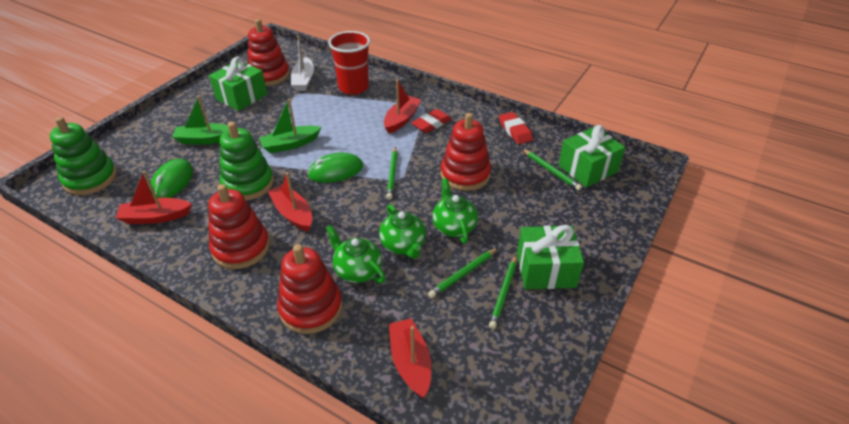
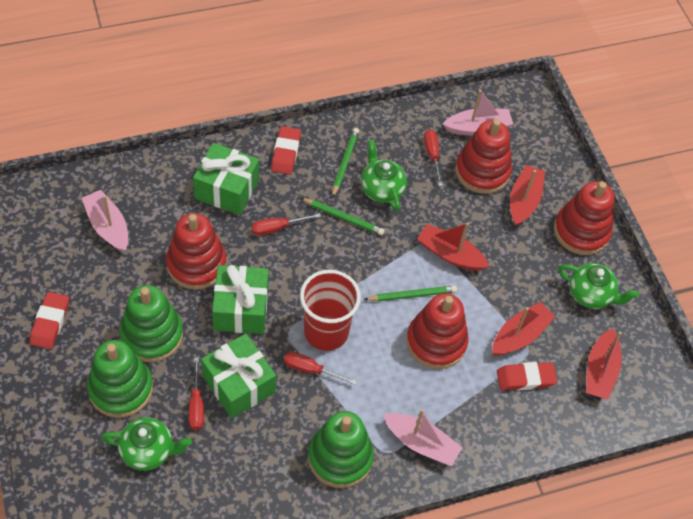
green boat: [172,95,229,145] [259,99,321,153] = 2 -> none = 0
green mouse: [149,159,193,198] [307,153,363,183] = 2 -> none = 0
green pencil: [386,147,398,200] [428,248,498,298] [489,255,517,329] [522,149,582,190] = 4 -> [301,198,384,235] [332,128,359,198] [364,285,457,301] = 3
green stacking toy: [50,117,117,195] [220,122,274,200] = 2 -> [87,340,153,418] [120,285,183,362] [308,411,374,488] = 3
pink boat: none = 0 -> [82,190,128,252] [383,409,463,466] [443,90,513,136] = 3
red eraser: [411,109,452,133] [499,112,533,144] = 2 -> [30,292,69,349] [271,126,301,175] [497,362,557,390] = 3
red screwdriver: none = 0 -> [189,357,204,430] [252,213,321,236] [284,352,357,385] [424,129,443,186] = 4
white boat: [291,36,314,91] = 1 -> none = 0

